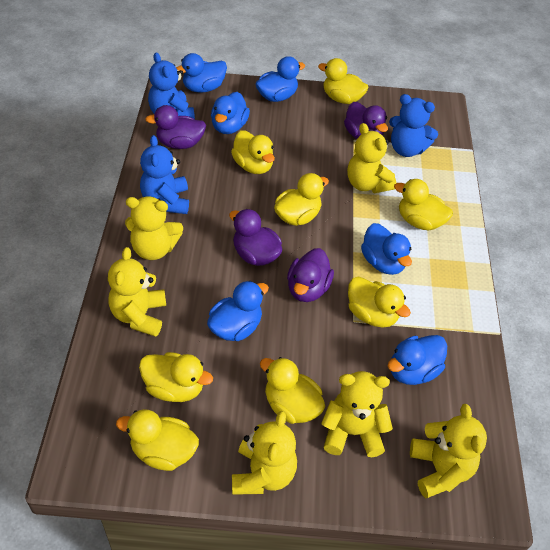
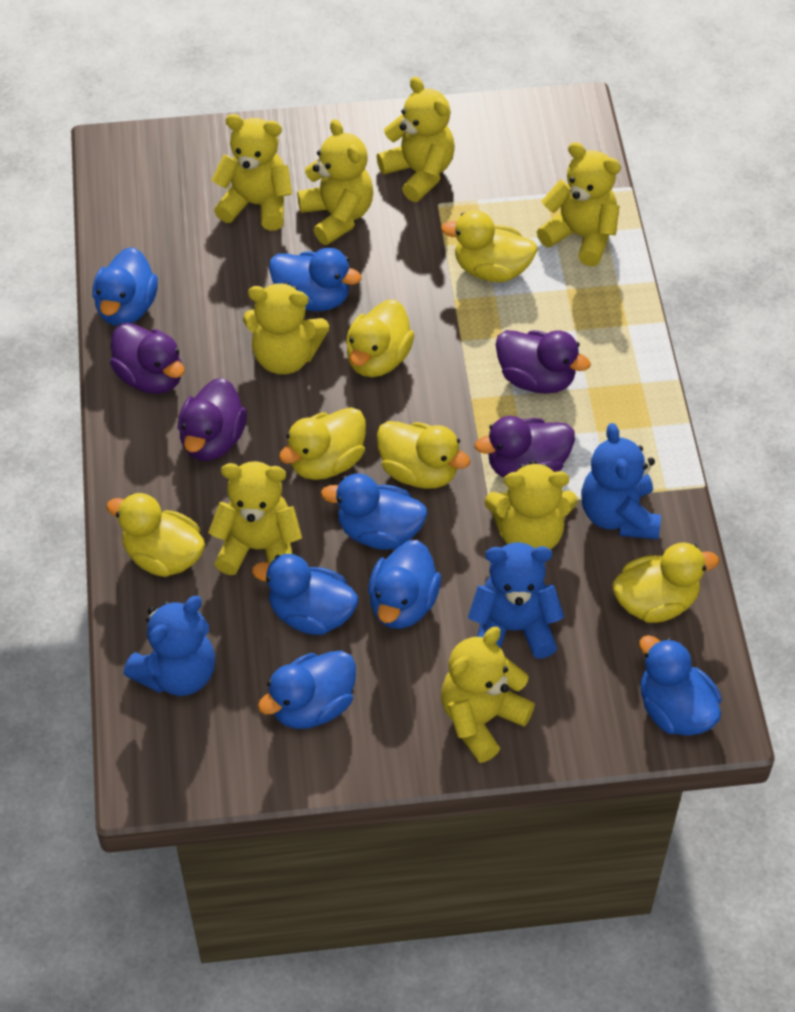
blue duck: [176,53,227,93] [207,281,269,341] [211,92,250,134] [255,56,305,102] [361,223,412,275] [387,335,447,385] = 6 -> [92,247,158,326] [252,554,358,635] [258,651,356,729] [269,248,362,311] [321,473,428,550] [368,540,441,629] [639,635,722,736] = 7
yellow duck: [116,409,199,471] [139,352,213,402] [231,130,275,174] [260,357,325,424] [274,173,329,226] [318,58,368,104] [348,277,411,328] [394,179,453,231] = 8 -> [106,493,205,577] [279,407,366,480] [346,299,415,377] [376,421,470,489] [441,210,537,282] [612,542,719,623] = 6
yellow teddy bear: [108,247,166,337] [125,197,183,260] [232,411,297,495] [321,371,393,457] [347,123,396,193] [410,404,487,498] = 6 -> [208,461,302,575] [211,114,292,231] [243,282,329,374] [297,119,373,245] [377,76,455,202] [441,627,535,763] [485,461,577,550] [537,142,621,267] = 8

